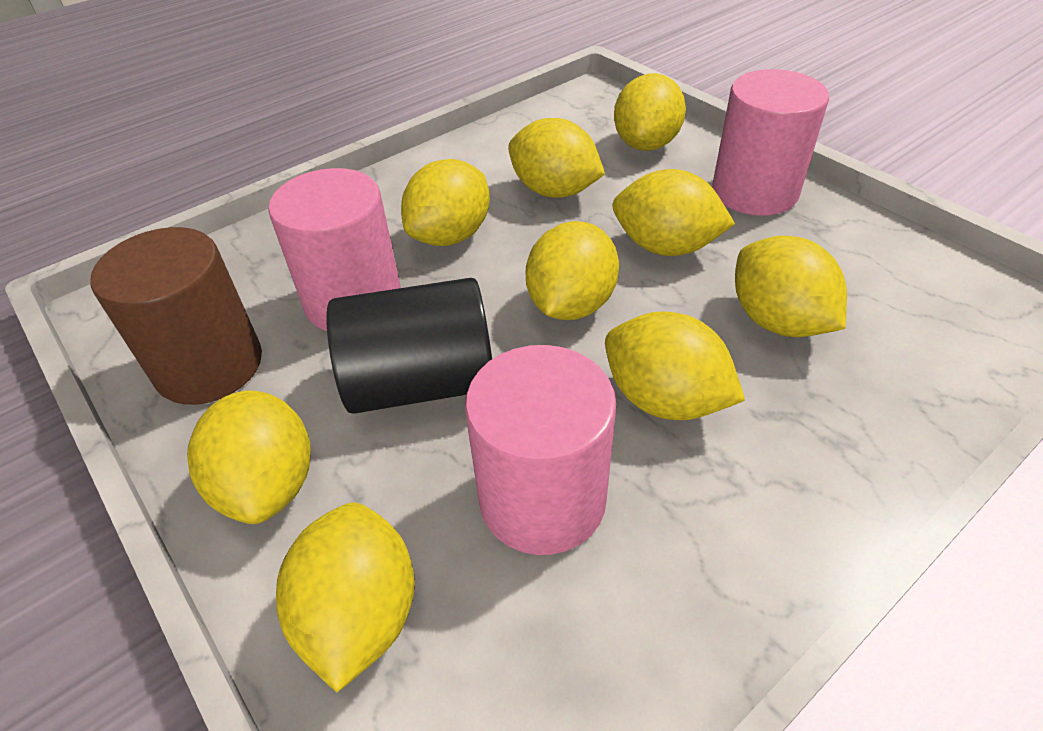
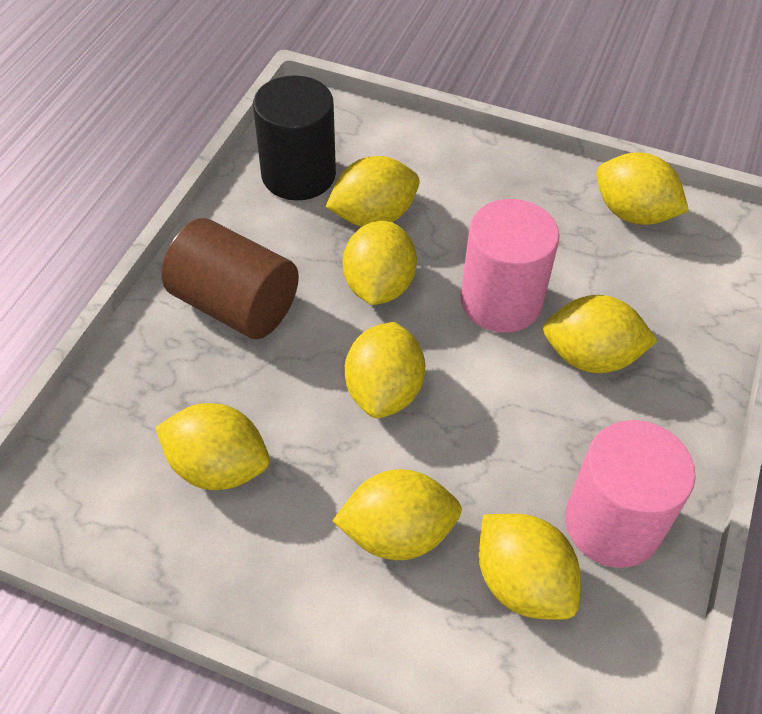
pink cylinder: [268,168,401,331] [465,345,616,555] [712,69,829,216] = 3 -> [461,199,560,333] [565,420,696,568] = 2
yellow lemon: [187,391,311,524] [276,503,415,692] [401,159,490,246] [508,118,605,198] [526,221,619,320] [605,312,745,420] [612,169,735,256] [614,73,686,151] [735,236,847,337] = 9 -> [155,403,270,490] [326,156,420,227] [332,469,462,560] [343,221,417,305] [345,322,425,418] [479,514,581,620] [543,295,658,373] [596,152,689,225] = 8

